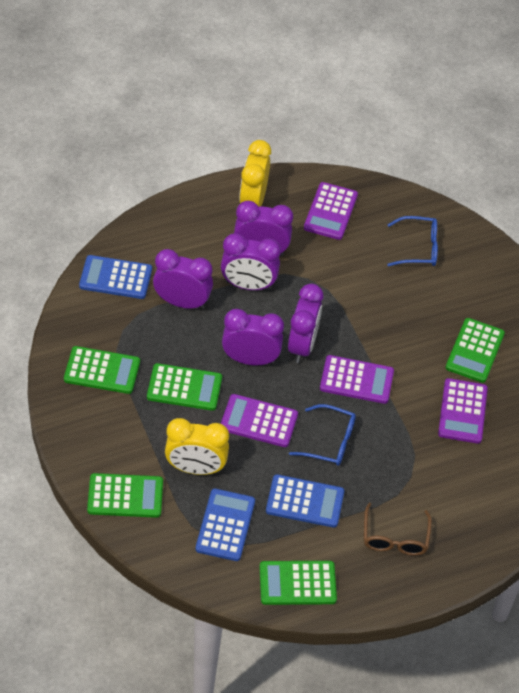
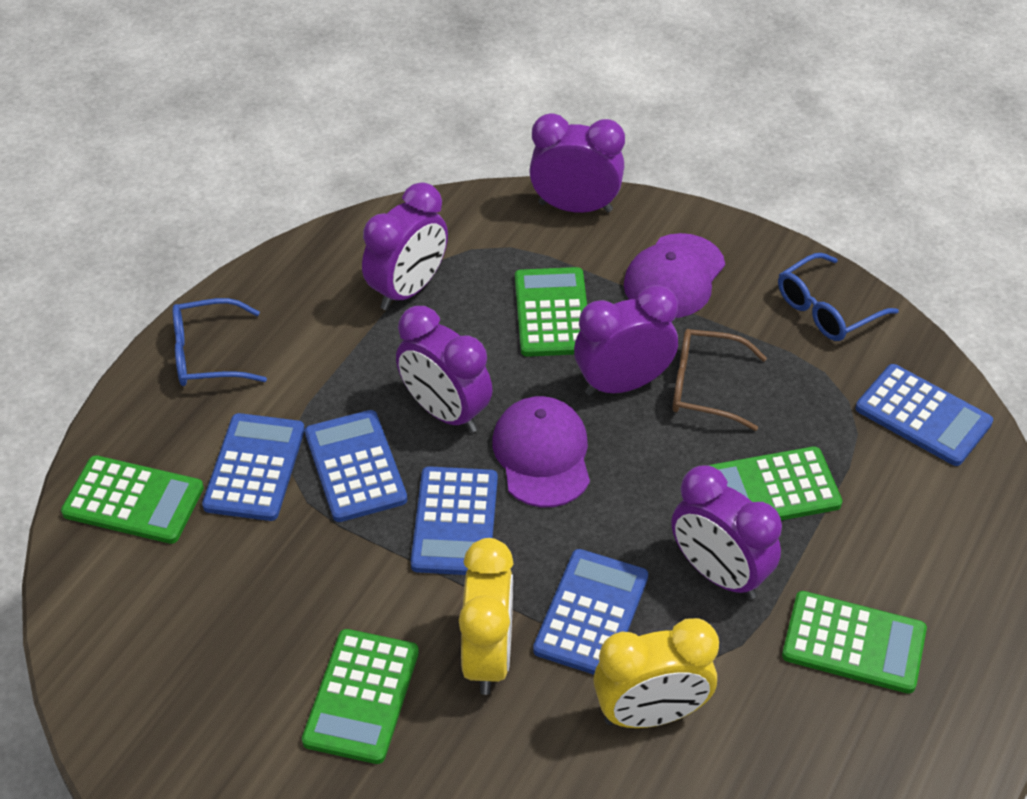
blue calculator: [79,255,152,299] [196,488,255,561] [266,474,344,528] = 3 -> [202,413,305,521] [305,410,407,522] [411,466,498,575] [533,549,648,675] [856,364,993,466] = 5
purple calculator: [221,394,298,447] [304,182,358,240] [320,355,394,404] [438,378,488,444] = 4 -> none = 0
purple cap: none = 0 -> [492,396,590,507] [624,233,725,318] = 2

